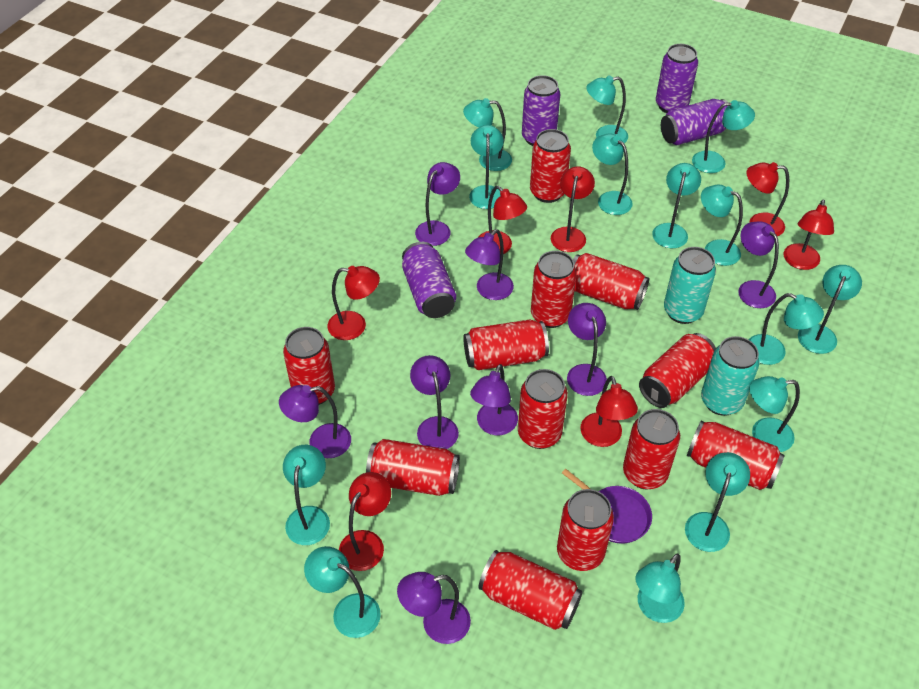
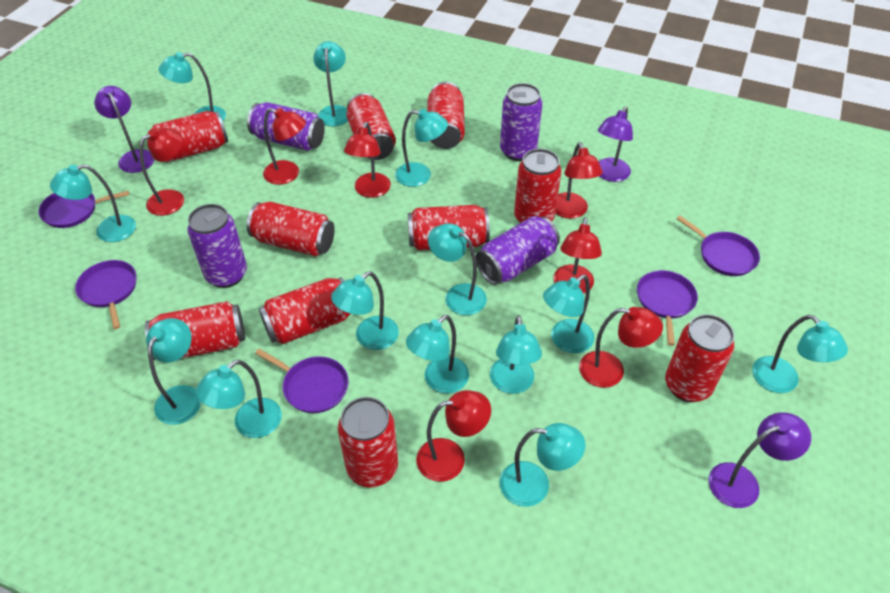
purple lamp: [279,385,351,458] [397,572,471,644] [410,355,459,449] [415,162,460,246] [465,229,514,300] [470,364,518,435] [567,303,607,396] [738,221,779,308] = 8 -> [94,86,155,173] [598,106,633,182] [709,412,811,508] = 3
purple pan: [562,469,652,544] = 1 -> [39,191,129,228] [75,260,137,329] [255,349,348,413] [637,270,698,346] [676,215,760,276] = 5
red can: [283,327,335,405] [366,439,460,496] [463,320,549,370] [478,550,583,630] [518,369,568,449] [530,129,571,203] [531,251,577,328] [557,489,614,571] [573,253,649,310] [623,409,680,489] [639,333,716,408] [687,420,785,490] = 12 -> [145,301,245,360] [147,111,228,162] [247,202,335,256] [259,277,351,344] [338,397,398,487] [346,93,396,160] [408,205,490,251] [427,82,465,149] [514,149,562,223] [665,314,734,402] = 10
turquoise can: [664,247,716,324] [701,336,759,416] = 2 -> none = 0
turquoise lamp: [283,445,330,545] [304,546,381,638] [463,98,512,171] [469,125,504,209] [586,75,628,143] [592,133,633,215] [635,553,685,623] [652,163,701,248] [685,452,750,552] [692,100,755,173] [701,185,743,266] [749,293,824,365] [749,376,800,452] [798,265,862,354] = 14 -> [50,164,136,242] [146,318,201,425] [159,52,226,121] [196,360,282,438] [313,41,348,127] [331,272,399,350] [395,109,448,187] [406,315,469,394] [428,223,487,315] [490,315,542,394] [500,423,586,507] [543,275,594,353] [752,315,848,393] = 13

